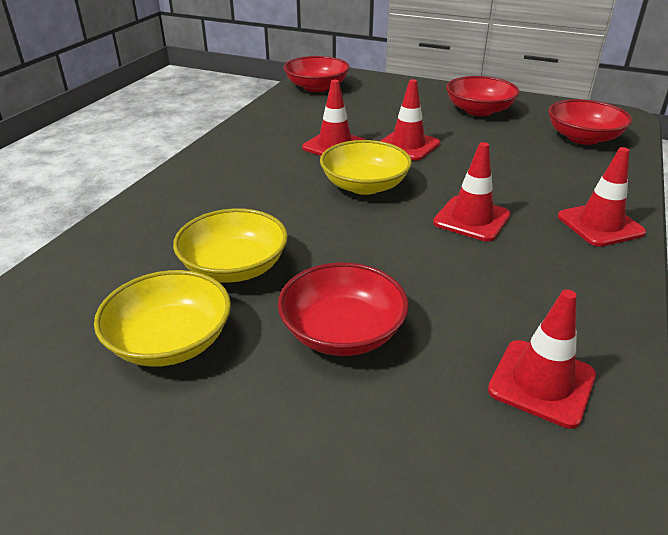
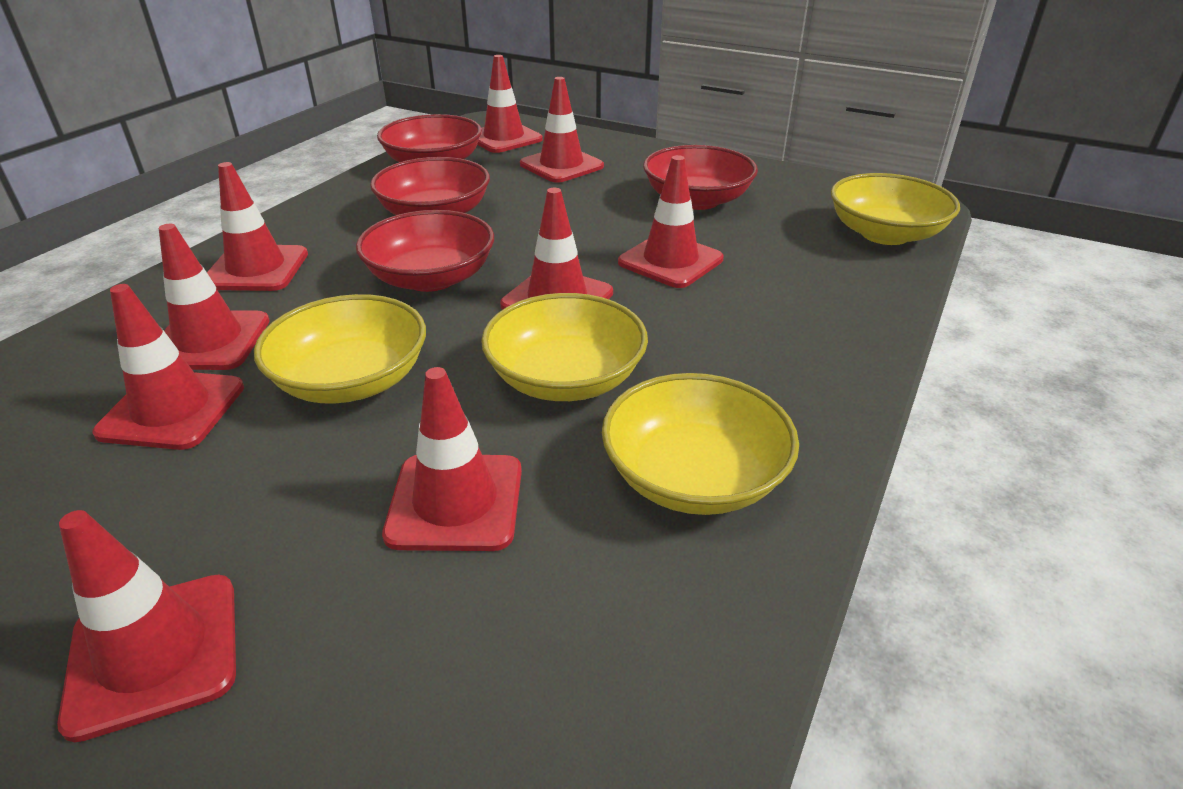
red traffic cone: [302,80,366,156] [381,79,440,161] [433,142,511,242] [488,289,596,429] [558,147,646,247] = 5 -> [57,510,236,742] [92,284,244,450] [159,224,270,370] [207,162,308,291] [382,367,522,551] [477,55,543,153] [500,188,613,310] [520,77,604,183] [618,155,724,288] = 9
yellow bowl: [94,270,231,367] [173,208,288,283] [320,140,412,195] = 3 -> [254,294,426,404] [481,293,648,401] [602,373,799,515] [831,173,960,245] = 4

